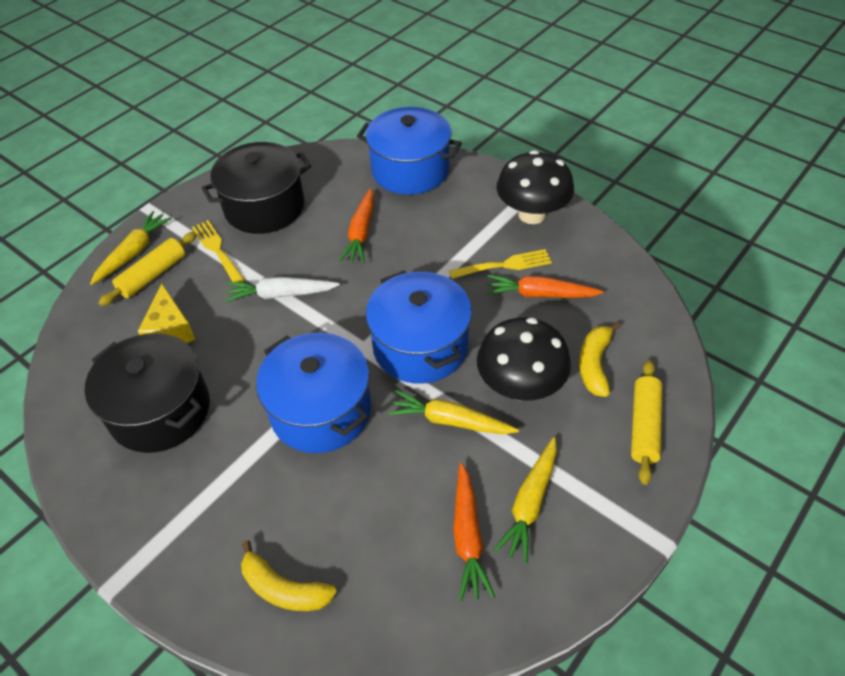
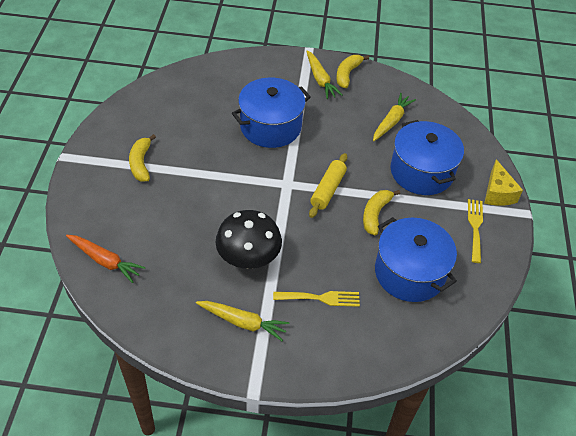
black mushroom: [477,317,571,401] [497,150,574,224] = 2 -> [215,210,282,269] = 1
black pot: [85,333,210,453] [202,142,311,234] = 2 -> none = 0
orange carrot: [339,188,374,263] [453,463,495,601] [486,275,604,298] = 3 -> [66,235,145,283] = 1
white carrot: [225,277,340,303] = 1 -> none = 0
yellow banana: [241,540,337,611] [579,322,621,397] = 2 -> [129,134,156,182] [336,55,369,88] [363,190,400,236] = 3
yellow rolling pin: [98,232,197,306] [631,360,662,485] = 2 -> [309,153,347,218] = 1

